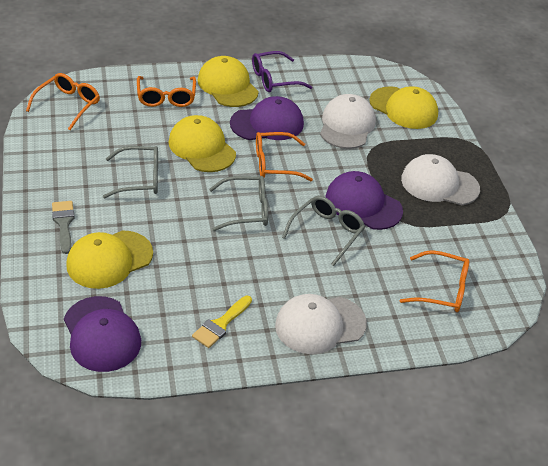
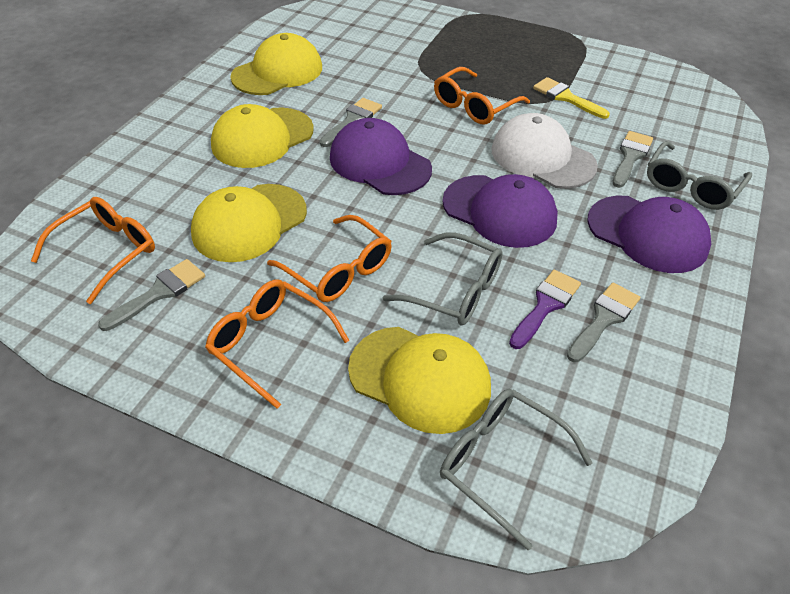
grey brush: [52,201,75,254] = 1 -> [98,259,205,331] [320,98,382,147] [567,283,640,362] [612,131,653,188] = 4
purple brush: none = 0 -> [509,270,581,349] = 1
purple glasses: [252,51,312,92] = 1 -> none = 0
white cap: [275,294,367,354] [320,94,376,149] [401,154,480,205] = 3 -> [491,113,598,189] = 1

